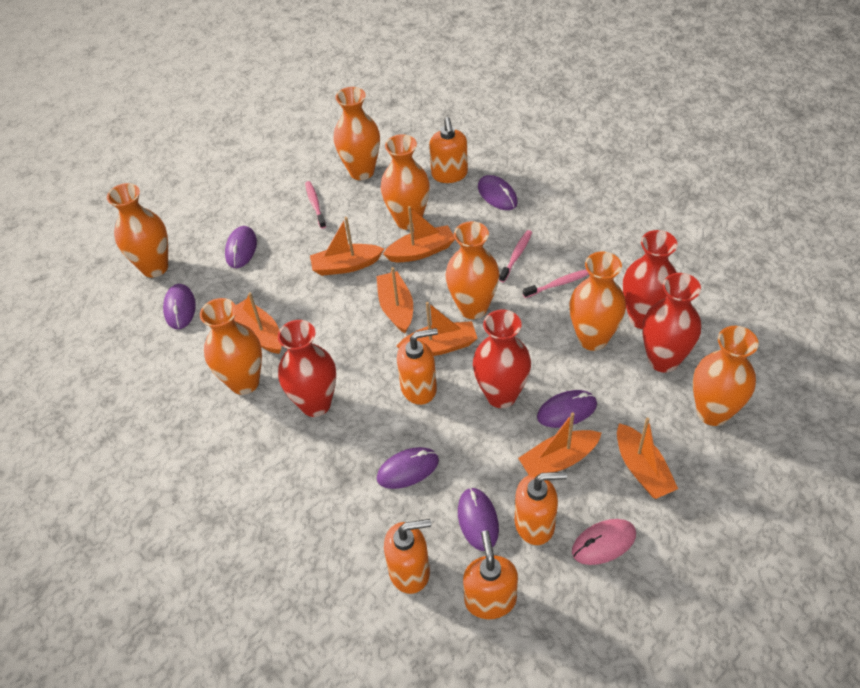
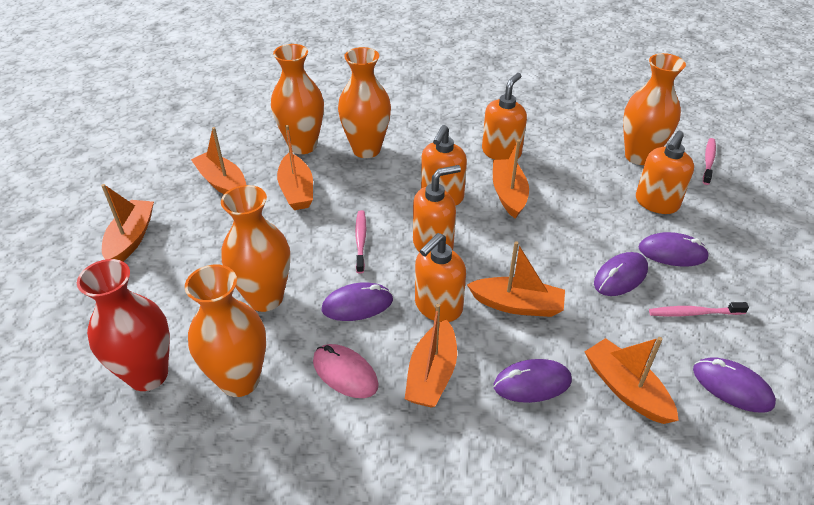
orange vase: [107,183,168,278] [200,298,262,395] [333,87,380,180] [381,134,430,230] [445,221,499,319] [569,252,626,351] [693,326,759,426] = 7 -> [185,264,266,397] [221,185,290,312] [271,44,324,154] [338,47,391,158] [623,53,686,165] = 5
purple mouse: [163,284,196,329] [225,226,257,268] [377,447,439,489] [458,488,499,551] [478,175,518,210] [537,390,597,428] = 6 -> [322,282,393,321] [494,359,572,403] [594,252,648,296] [638,232,710,267] [693,357,776,413] = 5
red vase: [278,320,336,417] [473,309,531,408] [623,230,678,329] [642,273,701,373] = 4 -> [77,259,170,391] = 1

